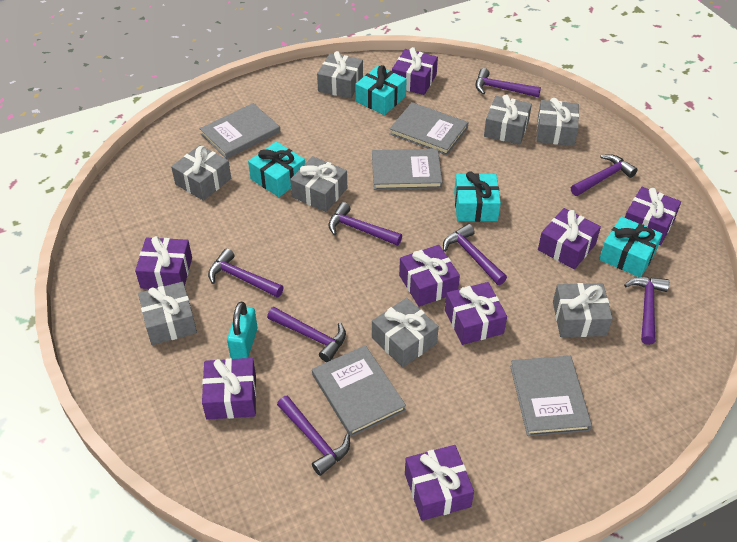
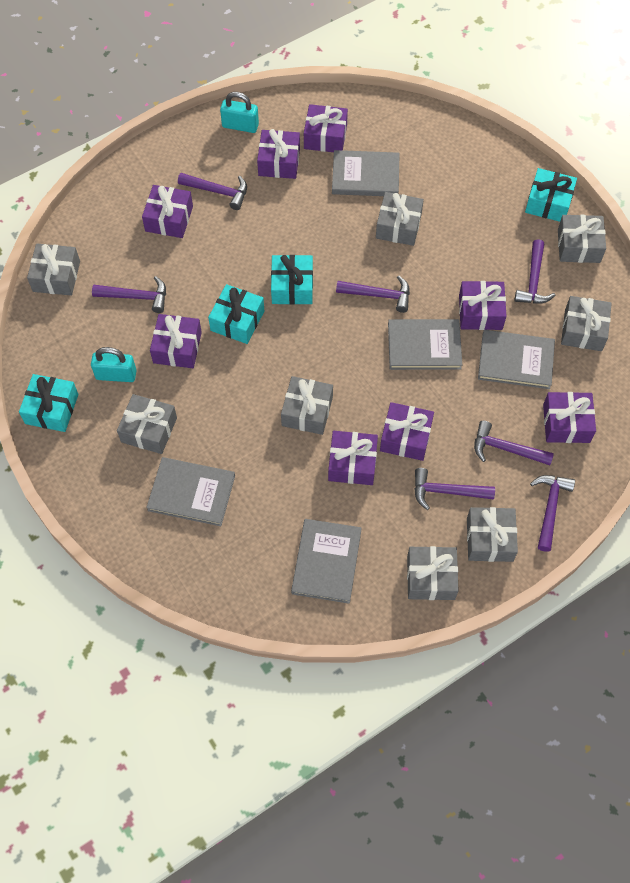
purple hammer: [208,248,283,298] [267,307,346,362] [277,395,350,476] [328,202,402,246] [443,224,507,285] [476,68,541,97] [571,154,637,196] [624,277,669,345] = 8 -> [92,276,166,313] [178,173,247,210] [336,276,410,313] [414,468,495,510] [474,421,554,465] [514,239,556,304] [530,475,575,552] = 7
turquoise padlock: [227,301,257,359] = 1 -> [91,347,137,382] [220,92,259,133] = 2

